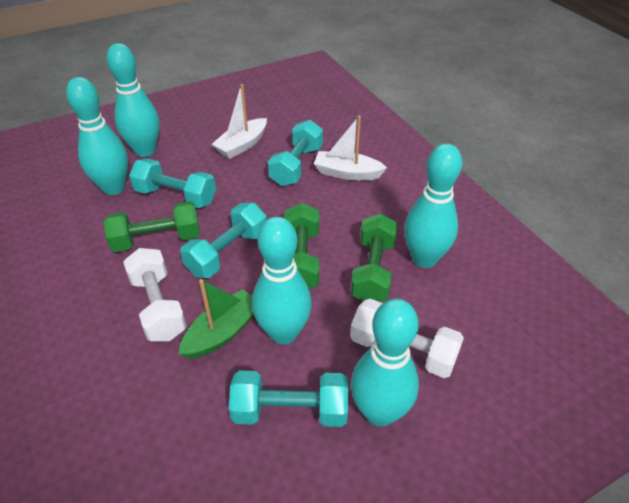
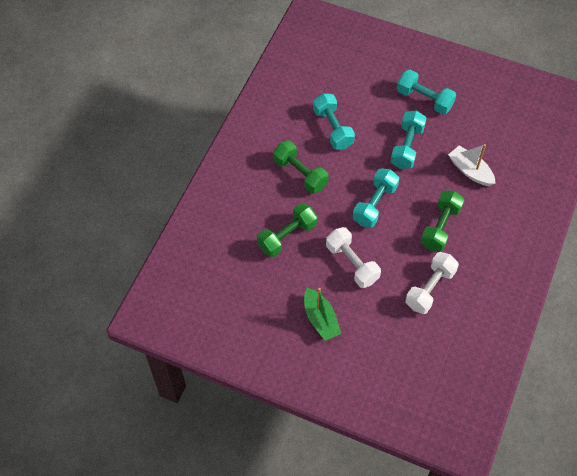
turquoise bowling pin: [66,77,128,195] [107,43,160,157] [252,217,312,344] [351,299,419,427] [404,144,462,268] = 5 -> none = 0
white boat: [212,84,267,159] [314,116,387,181] = 2 -> [448,144,496,186] = 1

